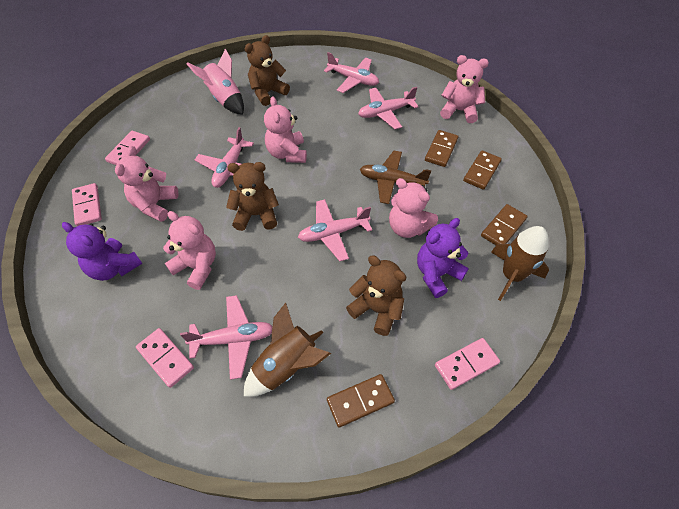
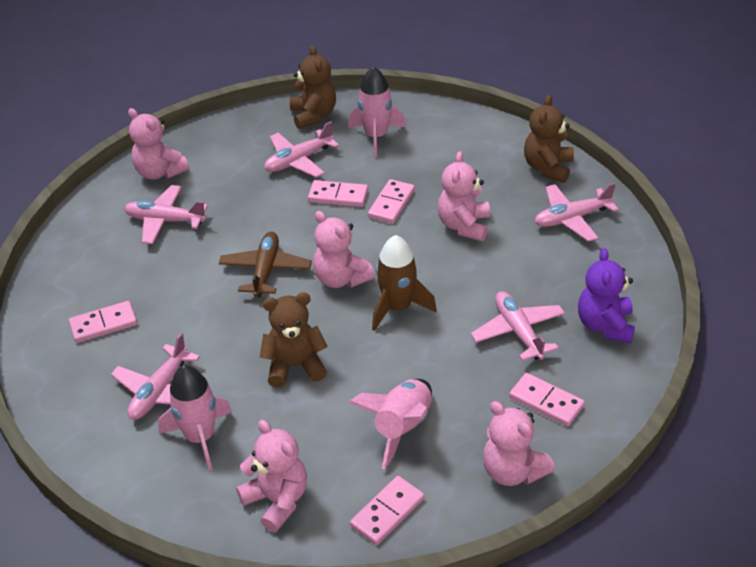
brown domino: [327,374,395,427] [425,130,458,167] [463,150,502,190] [481,204,528,245] = 4 -> none = 0
brown rocket: [244,303,331,397] [491,226,549,301] = 2 -> [372,235,437,331] = 1
pink domino: [72,183,102,226] [105,131,150,165] [136,328,194,388] [435,338,500,390] = 4 -> [69,301,137,343] [308,180,368,207] [350,476,425,545] [368,179,415,224] [509,373,585,426] = 5
pink rocket: [186,49,244,115] = 1 -> [158,365,232,471] [348,66,406,157] [349,379,432,469] = 3
purple teddy bear: [62,222,142,281] [417,218,469,298] = 2 -> [578,248,635,343] = 1

